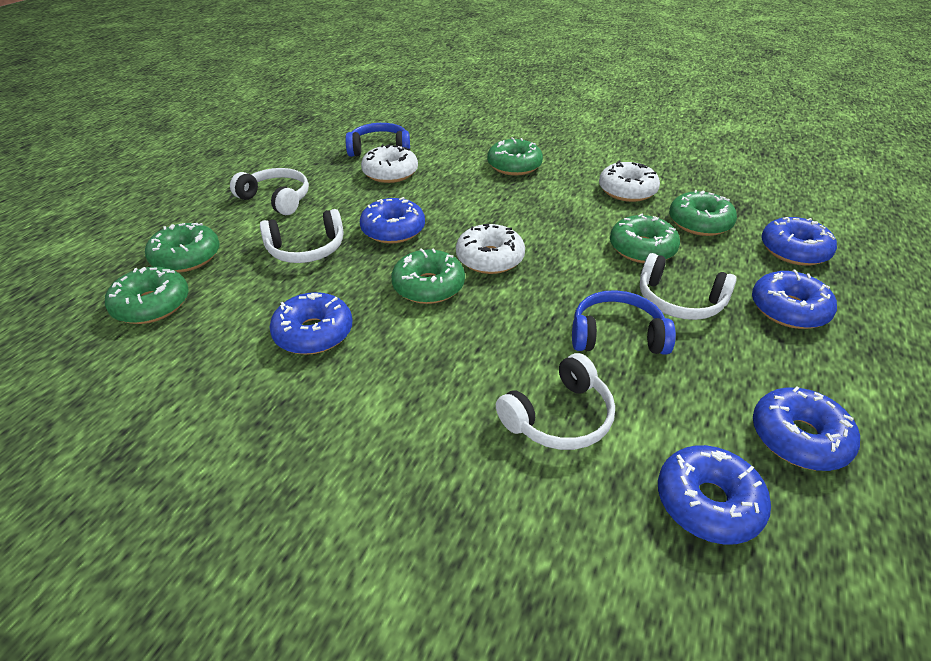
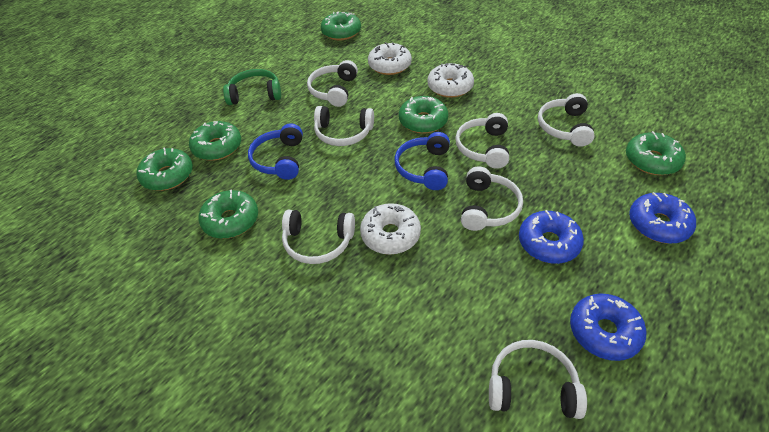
blue donut: [269,292,352,355] [360,197,425,244] [658,445,771,544] [752,270,837,329] [753,387,860,471] [761,217,837,266] = 6 -> [519,210,584,264] [570,293,646,361] [629,192,696,244] = 3
green headphones: none = 0 -> [223,69,281,105] = 1
white headphones: [230,168,309,215] [260,209,344,263] [496,353,615,450] [640,253,737,320] = 4 -> [282,210,355,264] [307,60,358,107] [314,106,374,146] [455,113,509,169] [461,167,523,231] [489,340,587,419] [538,93,595,147] = 7

